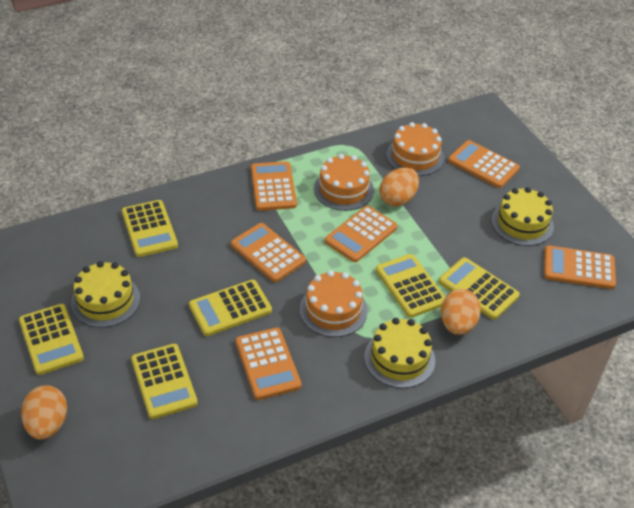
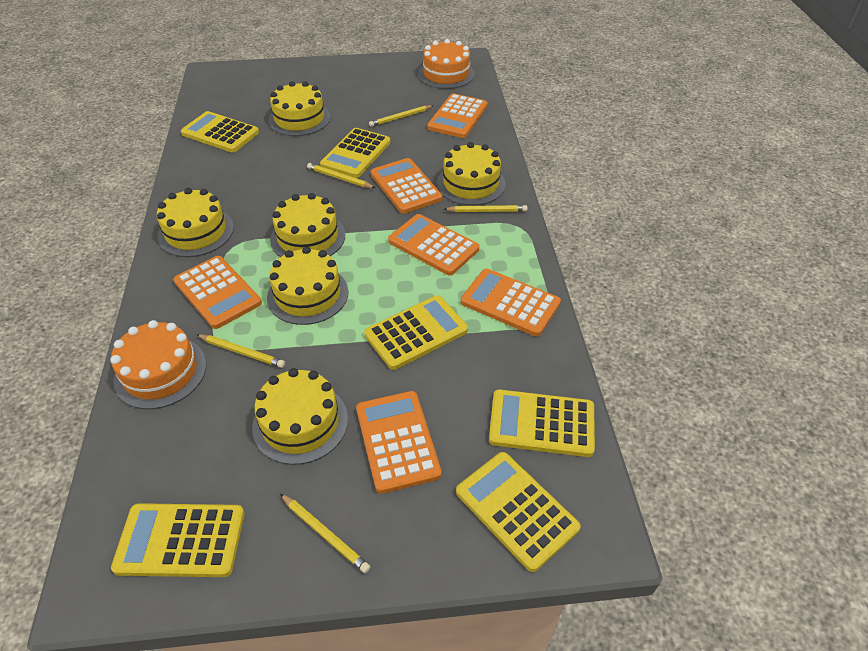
orange cake: [300,270,368,337] [314,154,374,211] [386,122,444,176] = 3 -> [110,320,206,409] [418,39,475,89] = 2
orange egg: [21,385,67,440] [379,168,419,207] [441,289,481,335] = 3 -> none = 0
yellow cake: [71,261,140,328] [364,318,435,388] [491,187,554,246] = 3 -> [157,188,234,257] [252,368,348,465] [267,247,349,325] [268,81,330,136] [270,193,345,257] [437,142,506,206] = 6
yellow pencil: none = 0 -> [196,334,285,368] [280,494,370,573] [307,163,375,188] [369,105,434,127] [444,205,528,212] = 5

